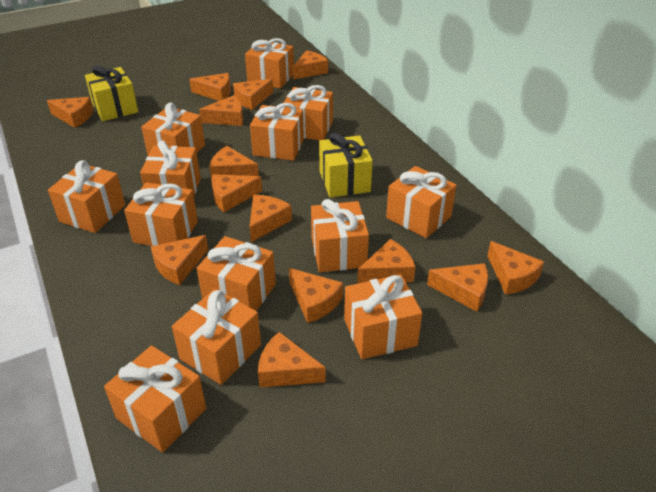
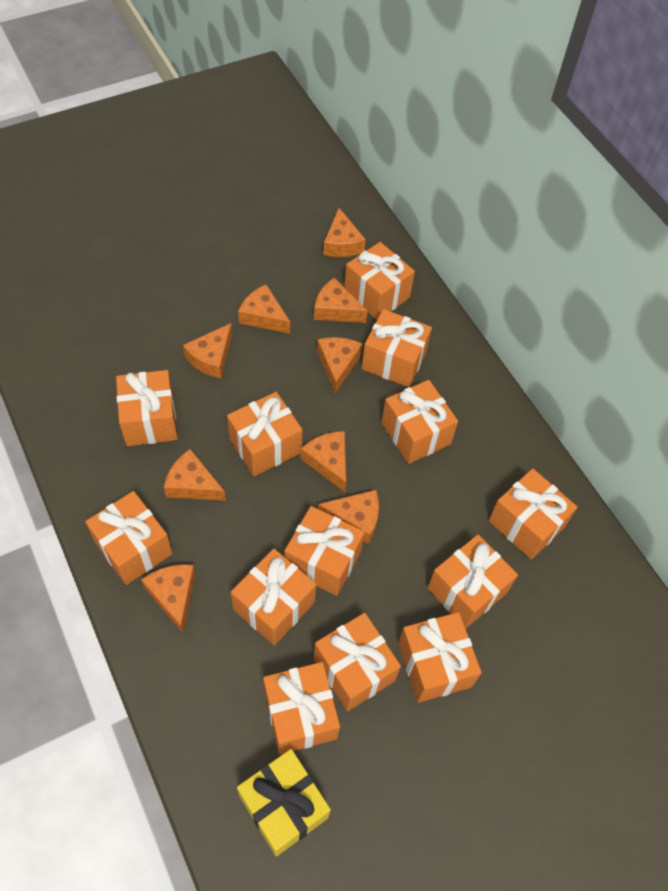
orange cheese: [47,97,93,128] [151,235,208,285] [189,73,231,101] [199,95,243,126] [209,146,259,181] [212,174,262,212] [233,79,273,110] [249,195,292,242] [258,332,326,388] [289,268,343,323] [293,50,328,80] [357,239,416,284] [427,263,488,312] [487,241,544,295] = 14 -> [141,564,196,633] [164,449,226,501] [183,323,232,378] [238,284,290,334] [300,431,346,492] [314,278,367,323] [317,337,363,393] [318,490,379,544] [323,208,366,257] = 9
yellow gift: [85,65,138,121] [319,133,373,198] = 2 -> [237,749,331,857] = 1

